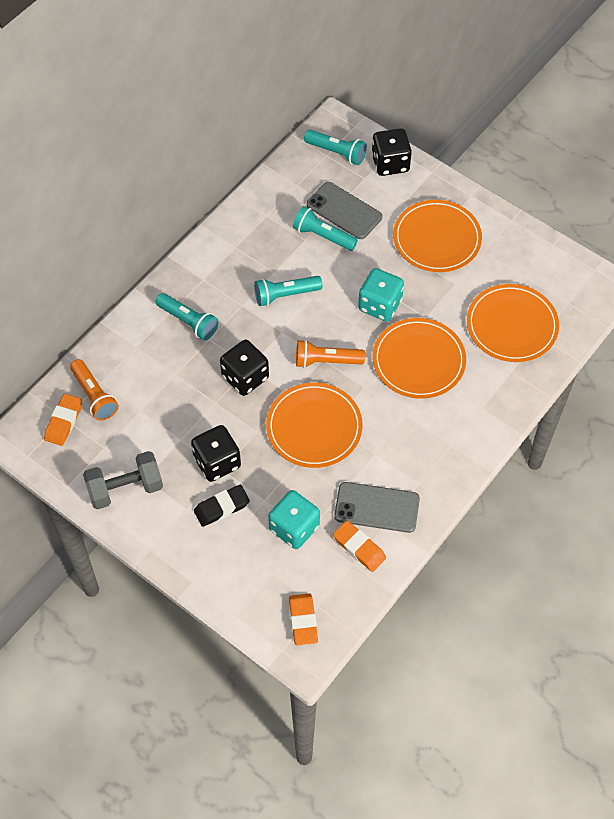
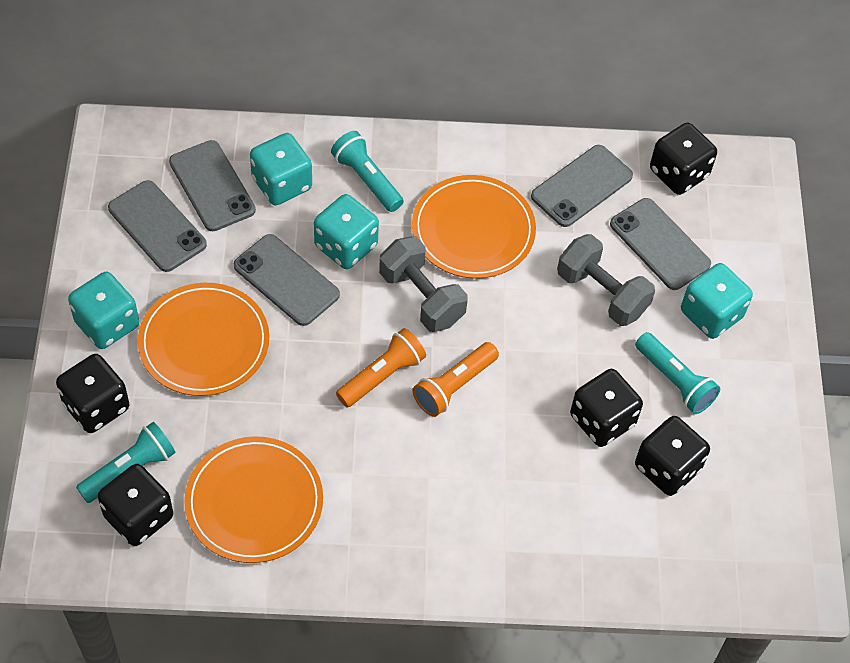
black dice: [191,425,241,482] [220,340,269,396] [372,128,412,176] = 3 -> [56,354,129,433] [98,464,173,546] [570,369,643,447] [635,416,710,496] [650,123,717,195] = 5
black eraser: [194,485,250,527] = 1 -> none = 0
grey dumbbell: [83,451,163,510] = 1 -> [379,236,468,332] [557,234,655,326] = 2
grey phone: [307,182,382,239] [334,482,420,533] = 2 -> [108,180,207,272] [169,140,256,231] [234,234,340,326] [531,145,633,227] [610,198,711,290] = 5
orange eraser: [44,394,82,446] [289,593,318,645] [333,521,386,572] = 3 -> none = 0
orange plate: [266,382,363,468] [373,318,466,399] [393,200,482,272] [467,284,559,362] = 4 -> [138,283,269,396] [184,436,323,563] [412,175,536,279] = 3
turquoise dice: [268,490,320,549] [358,268,404,321] = 2 -> [68,272,139,349] [250,133,312,205] [314,194,379,269] [681,263,753,339] = 4
turquoise flashlight: [155,293,218,340] [254,276,323,306] [293,206,358,251] [304,130,367,165] = 4 -> [76,422,175,503] [331,131,404,212] [635,332,720,414] = 3

